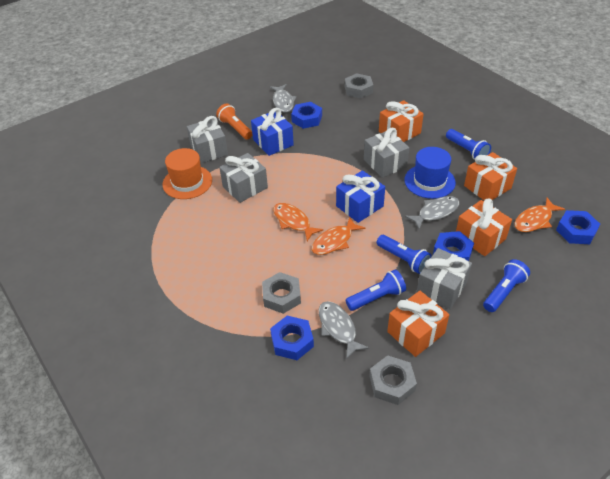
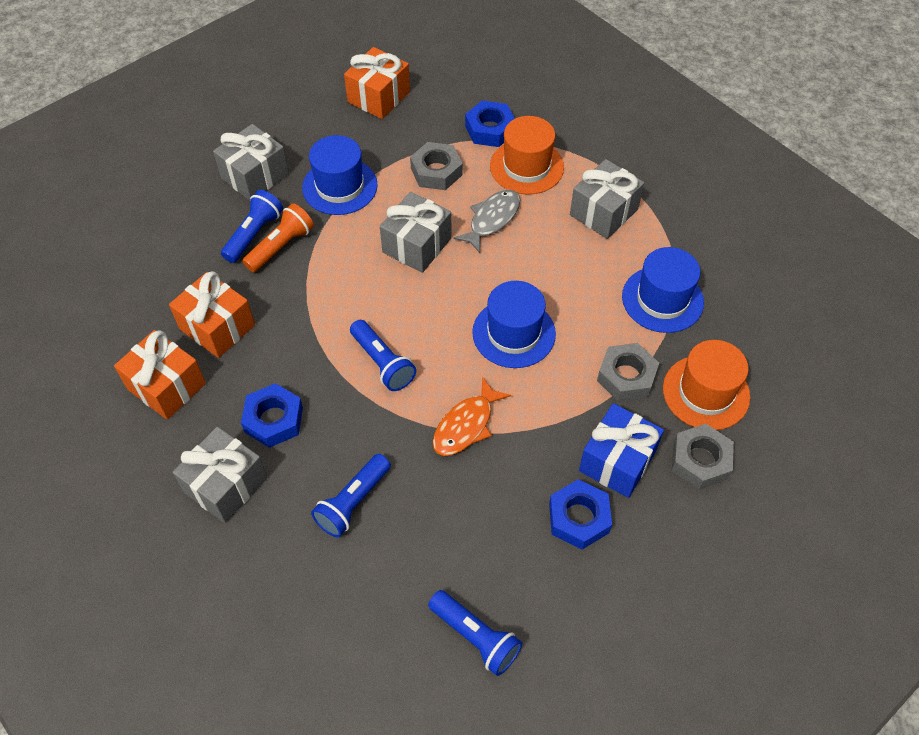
blue gift: [251,108,294,156] [336,170,385,223] = 2 -> [579,403,664,498] = 1
blue hat: [405,147,456,199] = 1 -> [302,135,378,215] [472,281,556,368] [622,247,704,333] = 3
blue nut: [270,316,314,360] [291,102,322,129] [433,231,474,261] [556,210,600,244] = 4 -> [241,383,303,448] [465,101,515,147] [549,479,612,549] = 3
grey fish: [270,84,297,113] [319,301,369,359] [405,196,460,229] = 3 -> [454,189,520,253] = 1
orange fish: [273,203,324,241] [312,216,365,255] [514,198,565,232] = 3 -> [433,377,511,456] = 1
orange gift: [379,100,423,142] [387,291,449,357] [456,199,512,256] [464,152,517,200] = 4 -> [114,330,206,420] [169,271,255,358] [344,47,410,119] = 3
orange hat: [163,148,212,199] = 1 -> [490,116,564,194] [663,340,750,430] = 2

